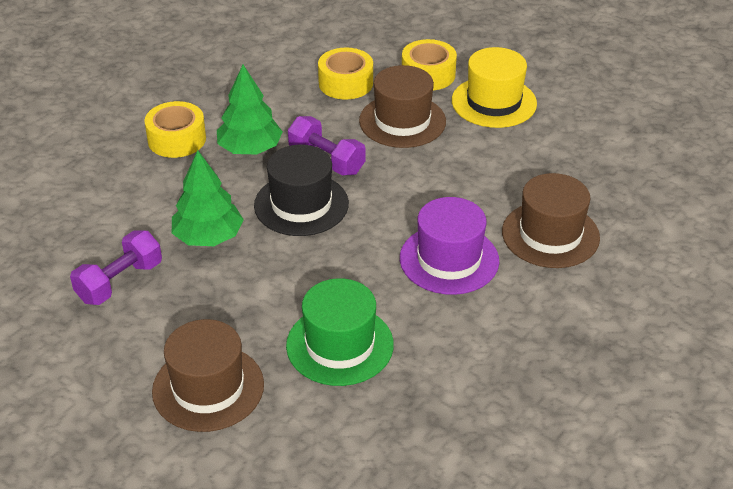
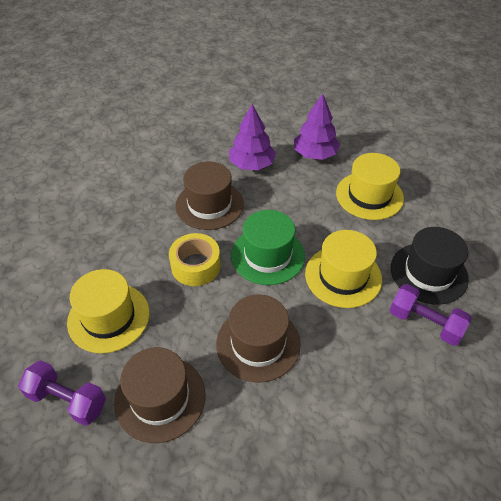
green tree: [172,150,244,246] [217,65,283,155] = 2 -> none = 0
purple hat: [400,197,499,295] = 1 -> none = 0
purple tree: none = 0 -> [229,104,276,170] [294,94,340,160] = 2
yellow hat: [452,47,537,128] = 1 -> [67,269,150,353] [305,230,382,308] [336,153,404,220] = 3
yellow tape: [144,101,206,158] [318,48,373,100] [402,39,457,90] = 3 -> [169,233,221,286] = 1

